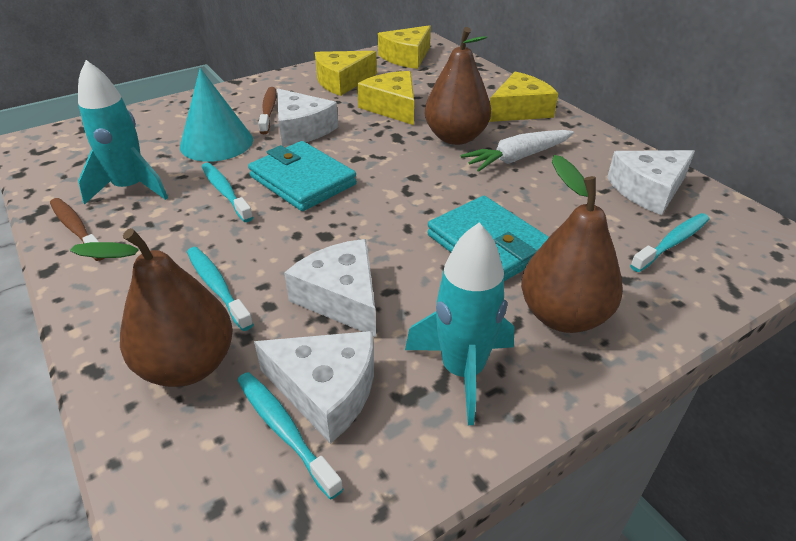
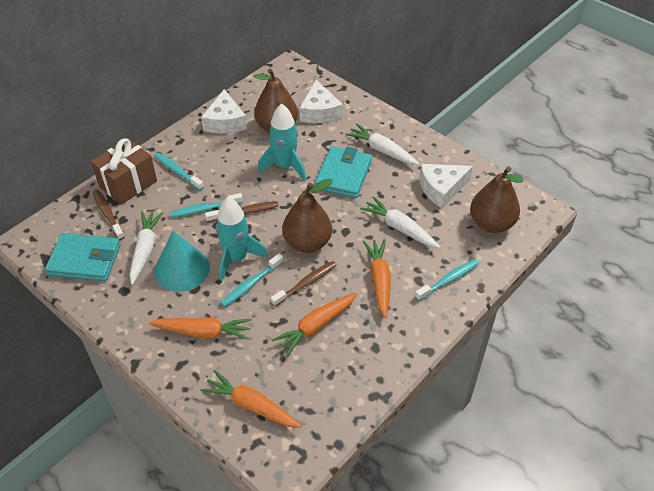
brown gift: none = 0 -> [91,138,157,205] = 1
brown toothbrush: [50,198,104,261] [259,87,277,134] = 2 -> [93,190,125,240] [205,201,279,222] [271,261,337,306] = 3
orange carrot: none = 0 -> [149,318,252,340] [200,370,302,428] [272,293,357,356] [363,239,391,318] = 4
white carrot: [460,130,574,172] = 1 -> [129,211,163,285] [345,124,420,165] [360,196,440,248] = 3
white cheese: [254,331,374,444] [277,89,338,146] [284,239,376,337] [607,150,695,215] = 4 -> [201,89,247,134] [300,80,343,124] [419,164,473,208] = 3
yellow cheese: [315,51,377,96] [357,71,414,125] [378,25,431,69] [489,71,558,122] = 4 -> none = 0

